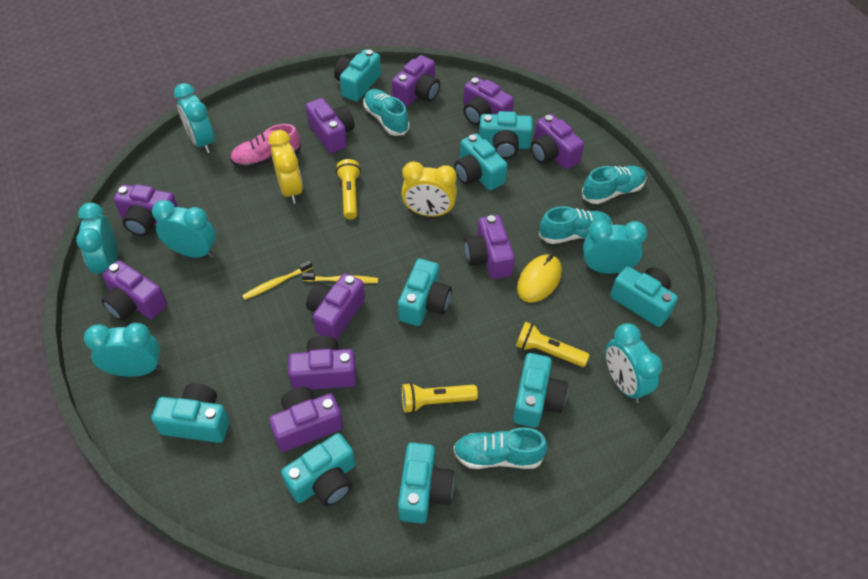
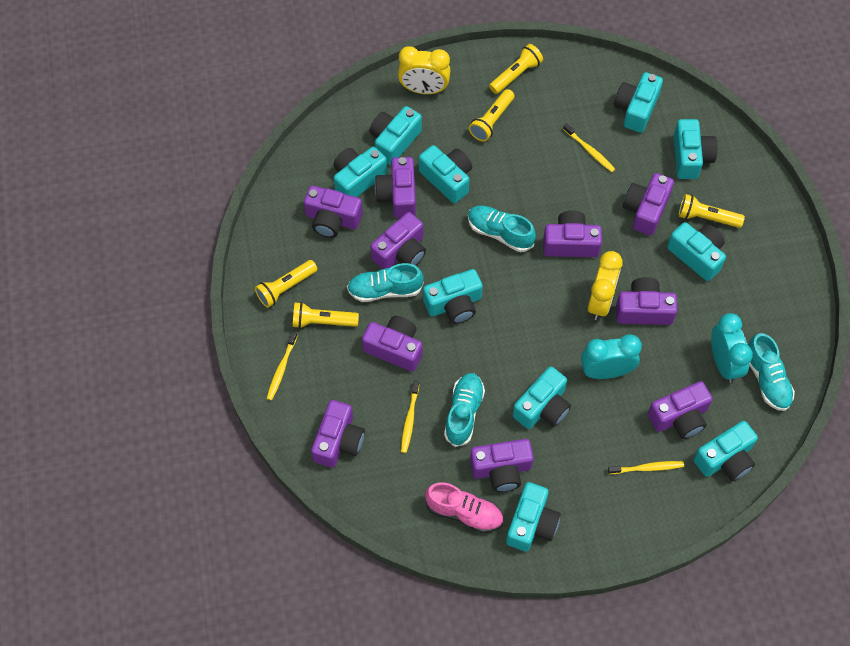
turquoise camera: [151,383,229,443] [281,433,355,506] [334,49,381,102] [398,259,452,326] [398,442,454,524] [454,133,508,190] [479,111,533,159] [513,353,568,428] [610,266,678,327] = 9 -> [333,147,387,197] [370,106,422,165] [419,145,472,203] [423,269,483,324] [506,482,561,552] [513,366,571,429] [614,72,663,133] [667,222,726,281] [674,119,718,179] [693,421,758,481] = 10
turquoise clock: [76,202,118,274] [84,323,161,377] [152,200,216,258] [174,83,214,153] [583,220,647,274] [605,323,662,403] = 6 -> [581,334,642,379] [711,313,753,383] = 2
yellow flashlight: [336,159,361,219] [402,382,478,413] [516,322,590,367] = 3 -> [255,260,317,308] [293,302,359,329] [469,89,514,142] [489,44,543,94] [679,194,745,228] = 5
yellow mouse: [517,254,562,302] = 1 -> none = 0
yellow toothbrush: [242,260,313,300] [302,272,378,283] = 2 -> [267,332,297,400] [401,380,419,453] [563,123,615,172] [608,461,684,474] = 4

